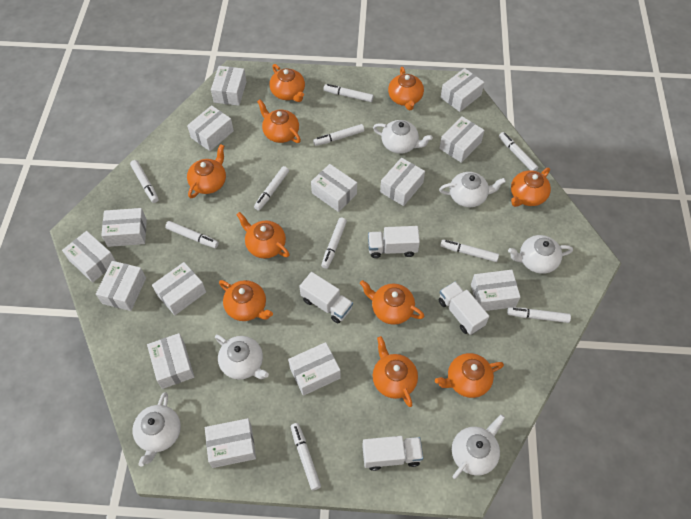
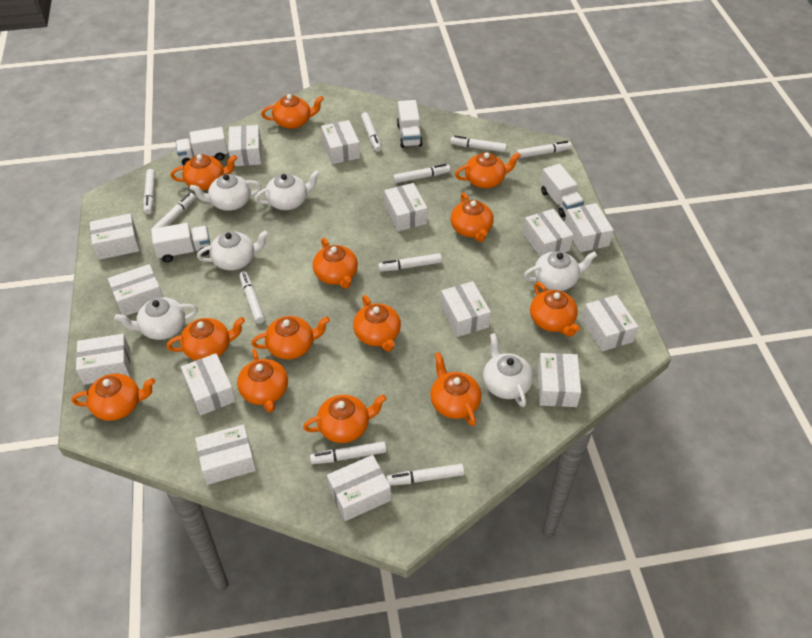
orange teapot: [187,144,226,198] [219,280,273,321] [237,212,290,259] [257,100,301,143] [269,64,305,102] [360,280,425,325] [373,336,418,407] [388,67,424,110] [435,353,504,398] [511,168,551,207] = 10 -> [72,374,155,421] [166,317,245,361] [170,154,237,190] [237,349,288,412] [251,316,330,360] [261,94,324,129] [303,395,387,443] [313,238,358,289] [353,295,401,352] [430,352,481,426] [451,193,494,242] [455,152,521,188] [530,282,580,337] = 13

